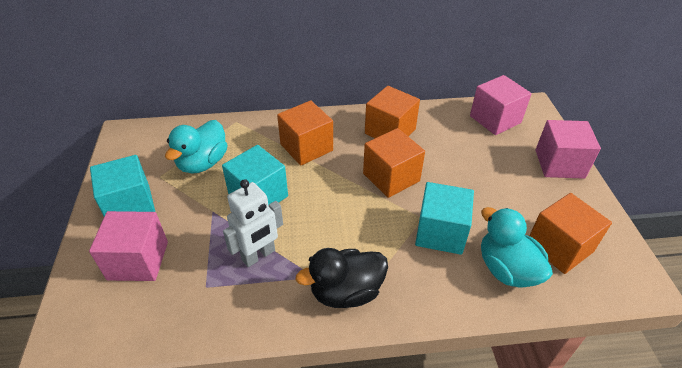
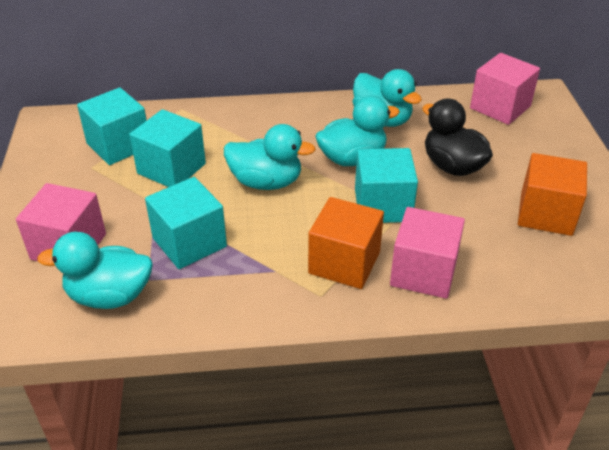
orange cube: [277,101,333,166] [363,128,425,198] [365,86,420,138] [529,193,612,274] = 4 -> [308,197,384,289] [518,153,587,236] = 2
turquoise cube: [90,155,155,216] [222,145,288,205] [415,182,474,255] = 3 -> [77,88,147,165] [129,109,206,187] [145,177,227,269] [355,148,418,223] = 4
turquoise duck: [165,120,227,174] [481,207,553,288] = 2 -> [37,232,153,309] [224,124,316,190] [315,96,400,166] [353,69,422,127] = 4
white robot: [223,179,283,267] = 1 -> none = 0

